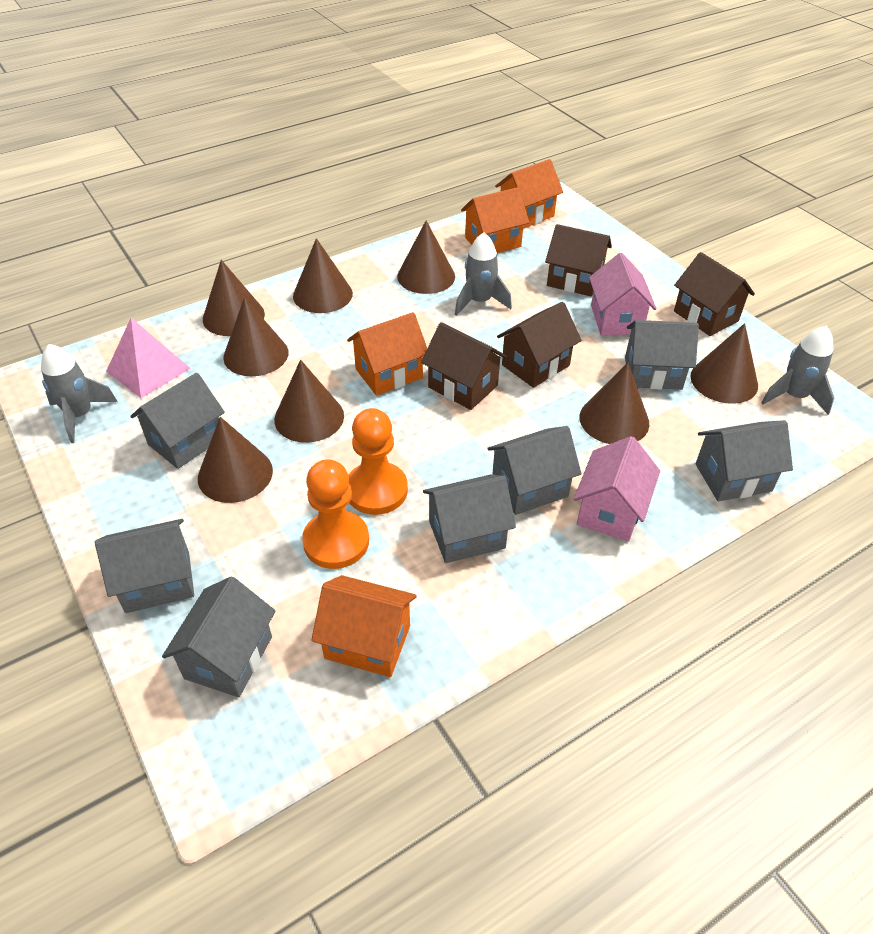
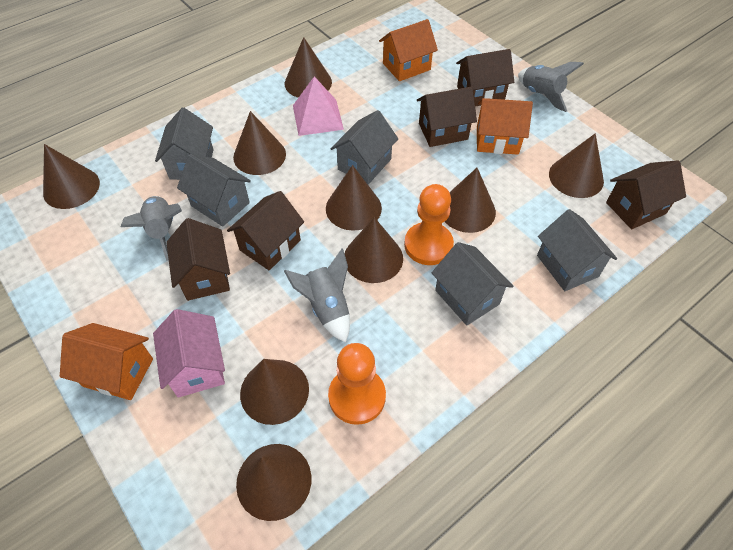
brown cone: [198,417,273,503] [203,260,265,336] [223,297,288,376] [274,360,344,443] [293,238,353,313] [397,221,455,294] [580,363,649,444] [690,323,758,404] = 8 -> [43,144,100,209] [233,111,286,175] [236,444,311,521] [240,359,309,425] [285,37,332,98] [326,165,382,231] [345,217,403,283] [445,168,496,233] [549,133,604,198] = 9
brown house: [421,322,507,410] [497,302,582,388] [545,224,612,297] [674,252,755,336] = 4 -> [166,218,230,301] [227,191,304,270] [417,87,477,147] [456,49,514,106] [606,160,686,229] = 5
grey house: [95,519,194,613] [130,373,225,469] [162,577,275,697] [423,475,516,563] [487,426,581,515] [625,320,699,390] [695,420,793,501] = 7 -> [155,108,214,180] [177,154,251,227] [331,110,398,185] [432,242,513,325] [537,209,617,291] = 5
orange house: [311,575,417,677] [347,312,427,396] [461,187,529,253] [495,159,563,228] = 4 -> [60,323,153,400] [379,19,438,81] [477,98,533,155] = 3
pink house: [574,436,660,542] [589,253,657,336] = 2 -> [153,309,225,398] = 1

